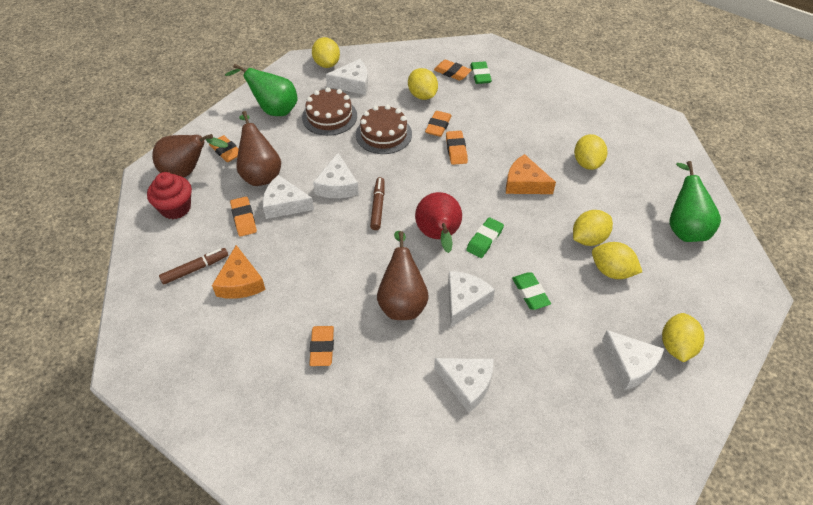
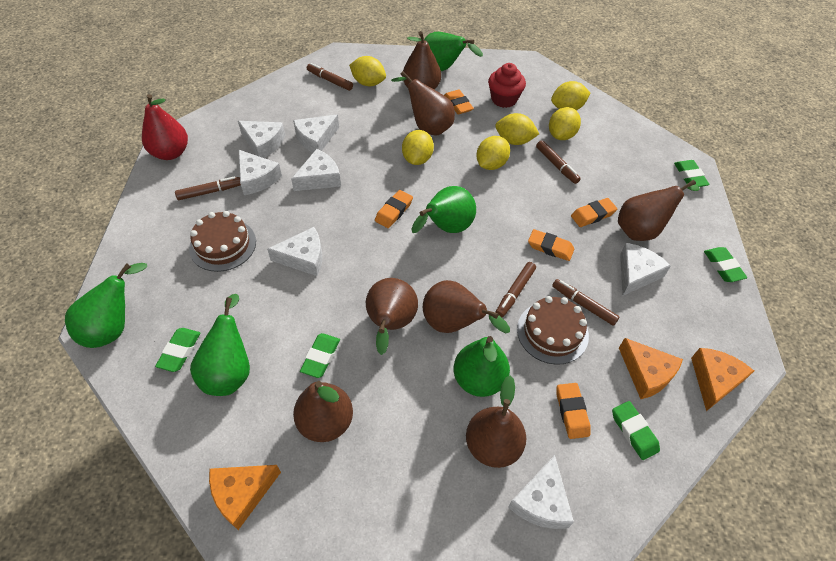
brown marker: [159,248,228,285] [370,177,385,230] = 2 -> [175,176,241,200] [307,63,353,91] [496,262,536,317] [536,140,581,184] [552,279,619,326] = 5
brown pear: [152,134,228,177] [236,111,281,186] [377,231,429,320] = 3 -> [293,381,353,442] [366,278,418,355] [391,71,455,136] [402,31,441,90] [423,280,510,333] [466,376,526,468] [618,180,700,241] = 7
green eraser: [466,218,504,258] [470,61,492,84] [512,272,551,310] = 3 -> [155,328,200,372] [300,333,340,378] [612,401,660,460] [674,160,710,187] [704,247,747,282] = 5
green pear: [225,64,298,116] [670,161,721,242] = 2 -> [65,263,147,348] [190,294,250,396] [411,186,476,233] [424,32,483,71] [454,336,510,397] = 5
orange cheese: [212,245,266,299] [506,154,556,194] = 2 -> [209,465,281,530] [619,338,683,399] [691,348,754,411] = 3
orange eraser: [209,135,239,162] [230,197,257,237] [309,326,334,366] [425,111,452,137] [434,60,472,81] [446,131,468,165] = 6 -> [375,190,413,228] [444,90,474,114] [528,229,574,261] [557,383,591,439] [571,198,617,227] = 5
white cheese: [263,175,314,219] [313,153,359,198] [326,59,368,95] [434,358,494,412] [448,271,495,327] [602,330,664,390] = 6 -> [238,121,285,158] [238,149,282,195] [267,227,322,276] [291,149,341,191] [293,115,339,153] [508,455,574,529] [620,243,671,296] = 7

